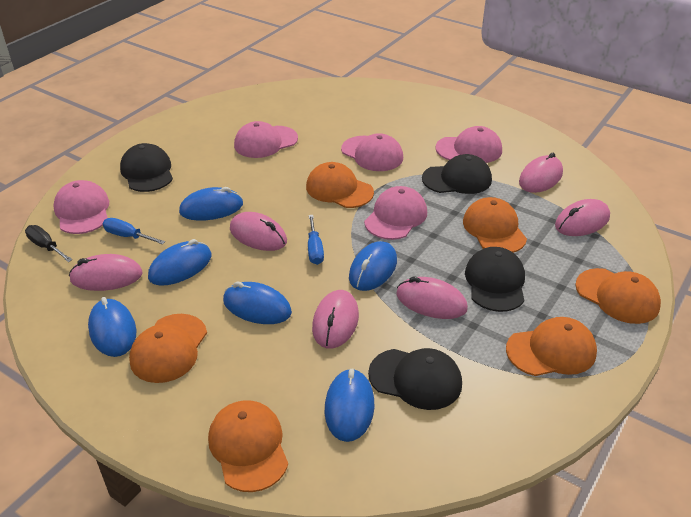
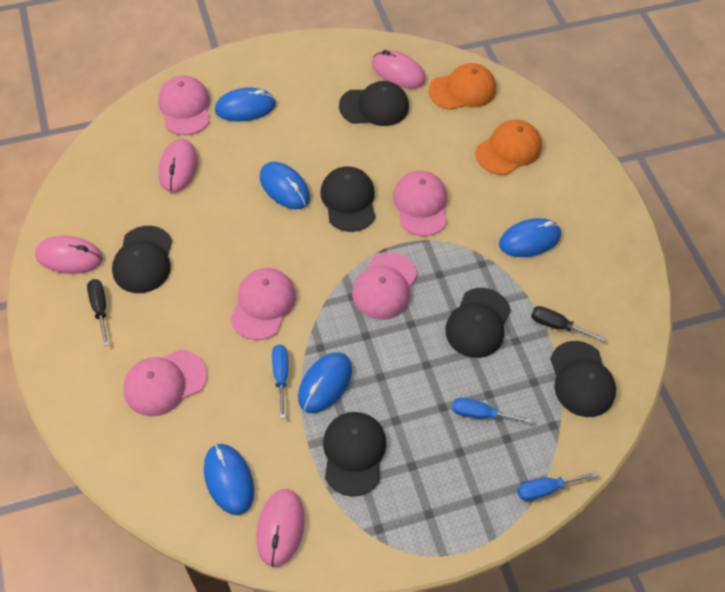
black cap: [120,143,173,192] [368,348,462,410] [422,154,492,194] [465,247,525,312] = 4 -> [112,226,172,293] [320,167,375,232] [323,412,386,496] [339,81,409,126] [445,288,511,358] [550,341,616,417] = 6
black screwdriver: [25,225,73,262] = 1 -> [87,279,109,346] [531,306,605,342] = 2
blue mouse: [88,297,136,357] [148,239,211,286] [179,187,243,221] [223,281,292,324] [325,368,374,442] [349,241,397,291] = 6 -> [204,444,254,515] [215,87,276,122] [260,162,310,209] [298,352,352,413] [499,218,561,257] = 5
blue screwdriver: [103,218,165,245] [308,215,324,265] = 2 -> [272,345,288,418] [452,398,532,423] [517,471,597,500] = 3
orange cap: [129,314,207,383] [208,400,288,492] [306,162,374,208] [463,197,527,253] [506,317,597,376] [575,268,661,324] = 6 -> [429,63,496,110] [475,120,542,175] = 2
pink mouse: [69,254,143,291] [230,212,287,251] [312,290,359,349] [396,276,468,319] [519,153,563,193] [555,199,610,236] = 6 -> [35,236,103,274] [158,139,198,193] [256,489,305,567] [372,50,425,89] = 4

